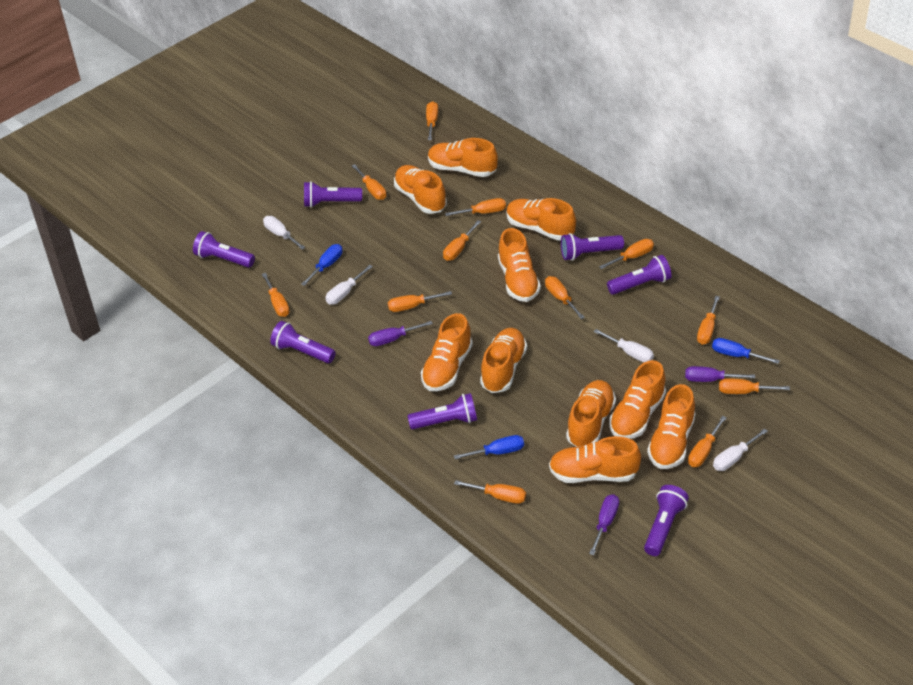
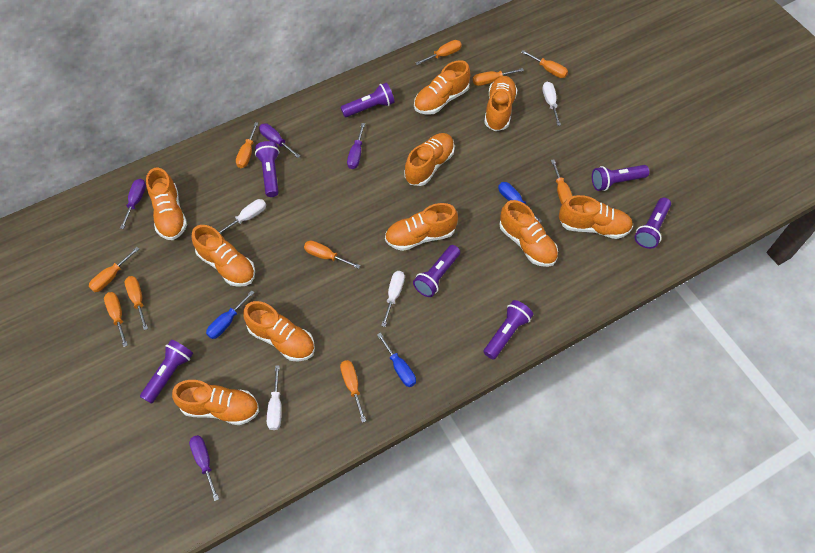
orange screwdriver: [262,273,290,317] [352,164,386,200] [388,291,452,312] [426,101,438,140] [443,220,481,261] [445,198,506,216] [454,480,526,504] [545,276,585,319] [599,239,654,269] [688,416,727,467] [697,296,720,345] [719,378,790,394] = 12 -> [89,247,139,292] [104,292,128,347] [125,276,148,330] [236,122,258,168] [304,241,360,269] [340,360,366,422] [416,40,462,65] [473,68,524,86] [521,50,568,78] [551,159,572,204] = 10
purple screwdriver: [368,321,433,346] [589,494,619,555] [685,366,755,382] = 3 -> [120,179,146,229] [189,435,219,501] [259,123,300,158] [347,123,365,169] = 4

